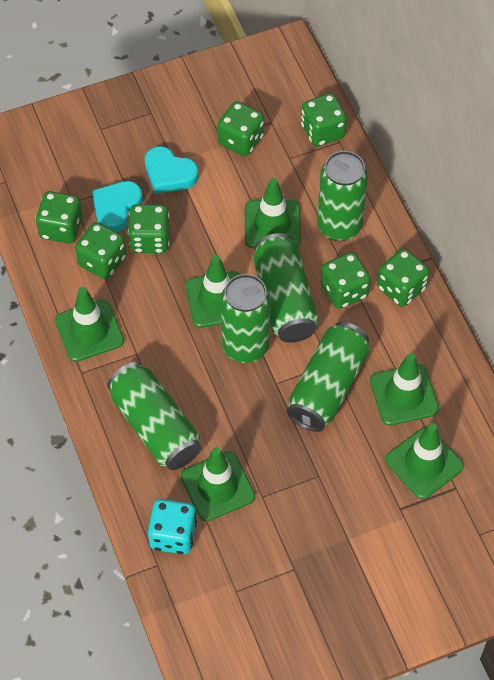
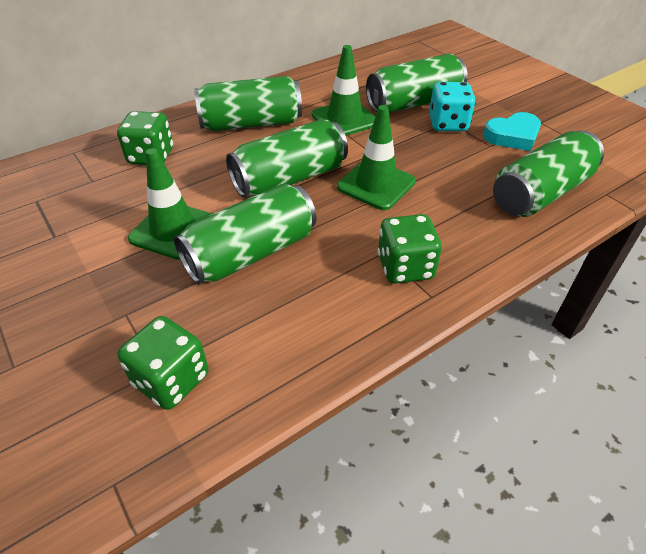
green dice: [36,191,83,244] [75,222,126,279] [128,204,170,253] [217,101,264,156] [301,93,347,147] [321,252,371,309] [377,248,430,307] = 7 -> [117,111,173,165] [117,316,209,410] [378,214,442,284] = 3
green traffic cone: [55,287,124,362] [181,447,255,521] [186,255,240,328] [245,178,301,248] [370,353,439,426] [385,423,464,499] = 6 -> [128,148,212,260] [312,45,375,136] [337,105,416,210] = 3
turquoise heart: [92,181,143,233] [145,146,198,194] = 2 -> [483,112,541,151] = 1

